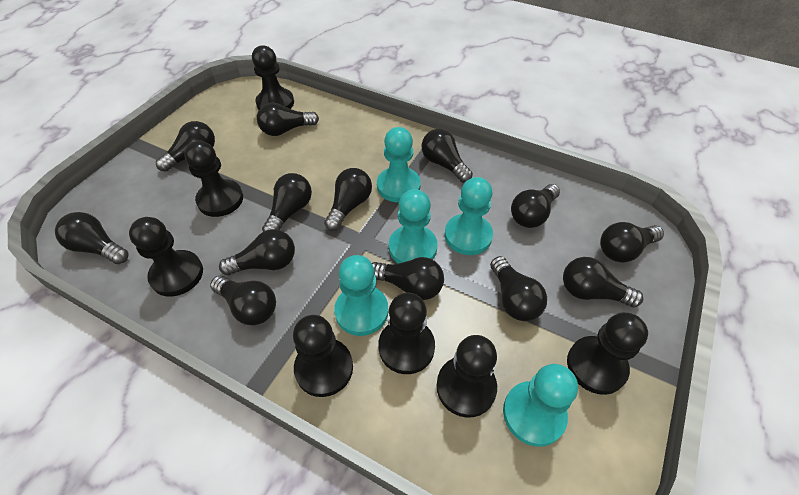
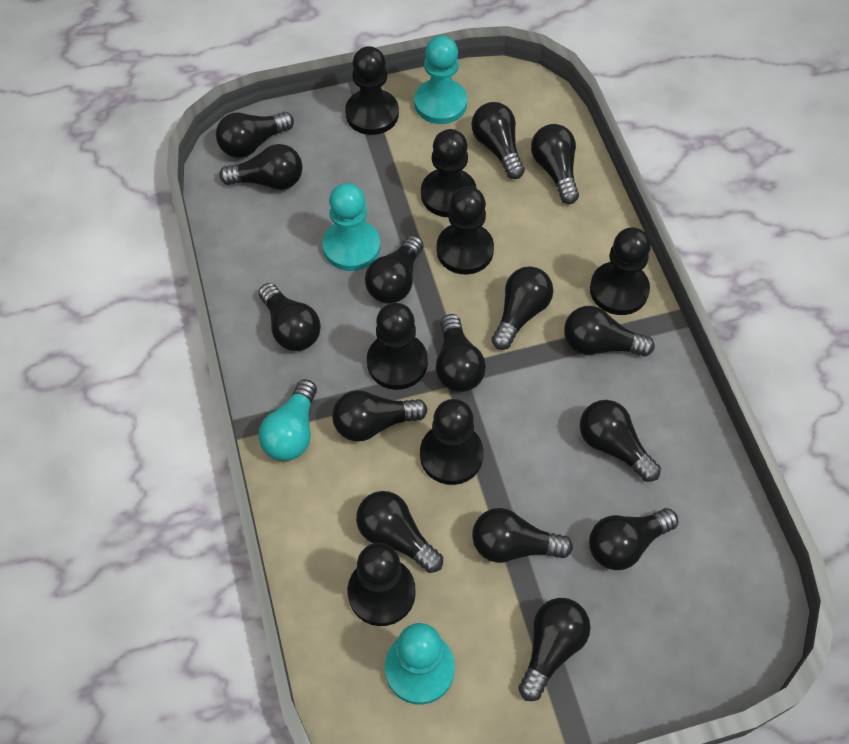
black light bulb: [55,212,129,264] [156,121,215,172] [210,276,276,325] [219,229,295,275] [257,103,319,136] [262,173,312,232] [324,168,372,231] [372,257,444,300] [421,129,473,183] [490,256,547,321] [511,184,560,228] [563,257,643,307] [600,222,664,263] = 13 -> [216,112,294,158] [219,144,302,190] [259,283,321,351] [332,390,427,442] [356,491,443,573] [365,235,423,304] [436,314,486,392] [471,102,525,179] [472,508,573,563] [491,266,553,350] [519,598,591,701] [531,124,579,204] [564,306,655,357] [580,400,661,482] [589,508,678,570] = 15
turquoise light bulb: none = 0 -> [258,379,317,461] = 1
turquoise pawn: [334,255,388,336] [377,127,421,202] [389,189,438,264] [445,177,493,255] [503,364,578,447] = 5 -> [323,183,380,271] [385,623,455,705] [414,36,467,124] = 3

